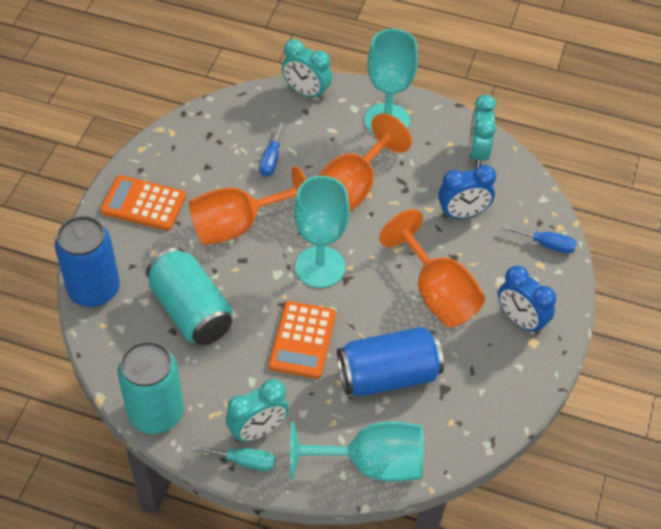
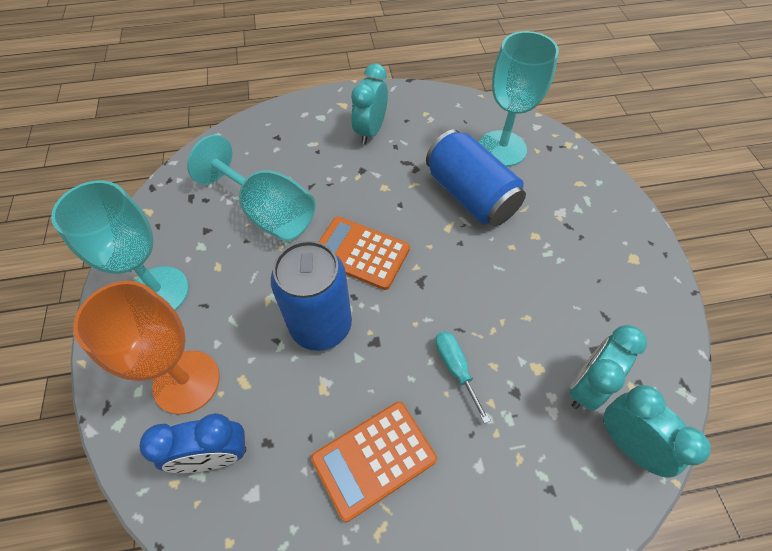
blue clock: [438,165,496,219] [498,266,556,335] = 2 -> [140,413,246,473] = 1
blue screwdriver: [259,121,285,177] [502,225,577,254] = 2 -> none = 0
orange goblet: [189,166,306,245] [318,113,412,212] [379,209,485,327] = 3 -> [73,281,220,414] = 1
turquoise can: [118,341,184,434] [146,248,232,345] = 2 -> none = 0

